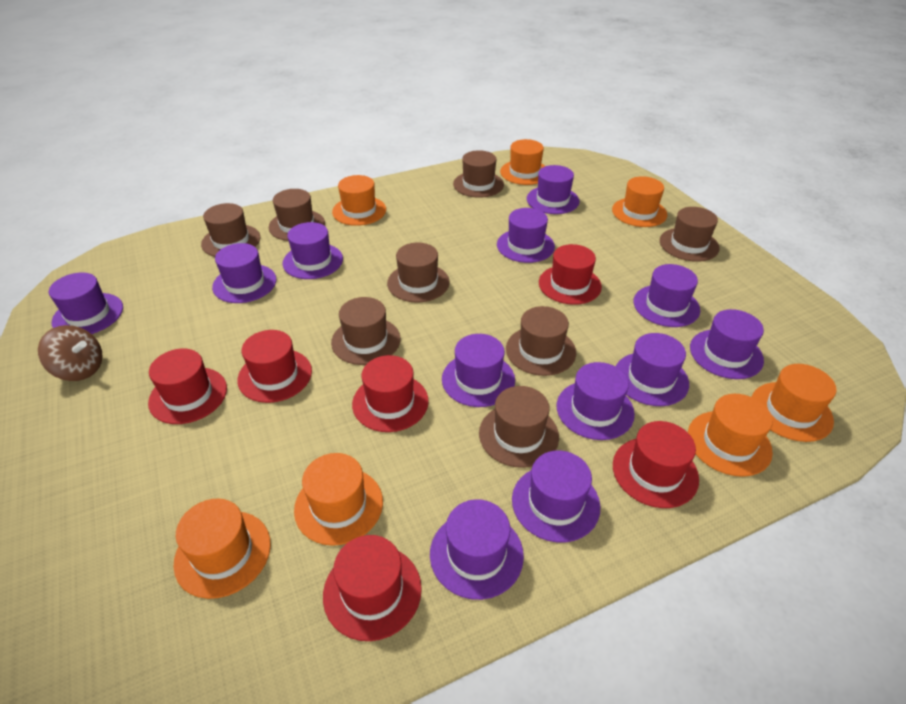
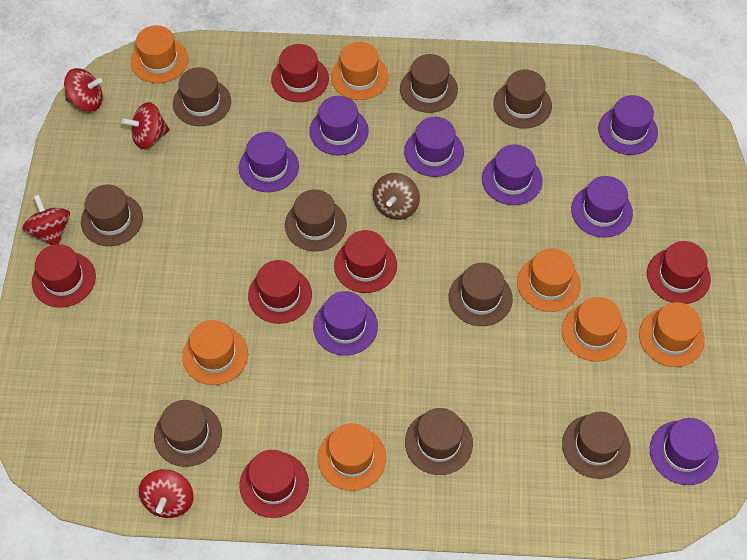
brown hat: [201,203,260,257] [269,189,325,241] [331,297,401,365] [387,242,450,303] [453,150,504,198] [479,386,559,468] [506,306,576,376] [660,207,719,262] = 8 -> [81,184,143,246] [154,400,222,467] [173,67,231,126] [285,189,347,251] [400,54,458,113] [405,408,473,475] [449,263,513,326] [493,69,552,129] [562,411,631,479] = 9
purple hat: [49,273,123,334] [212,243,276,303] [283,222,343,279] [430,499,524,600] [442,334,515,407] [497,208,555,263] [512,450,600,543] [527,165,580,214] [557,362,635,440] [616,333,689,406] [634,264,700,327] [690,309,764,379] = 12 -> [239,132,299,192] [309,96,369,155] [313,291,378,356] [404,117,464,177] [482,144,543,205] [571,176,633,238] [598,95,658,155] [650,418,719,485] = 8
red spinning top: none = 0 -> [22,195,70,245] [64,68,103,112] [122,102,170,149] [139,469,194,518] = 4

